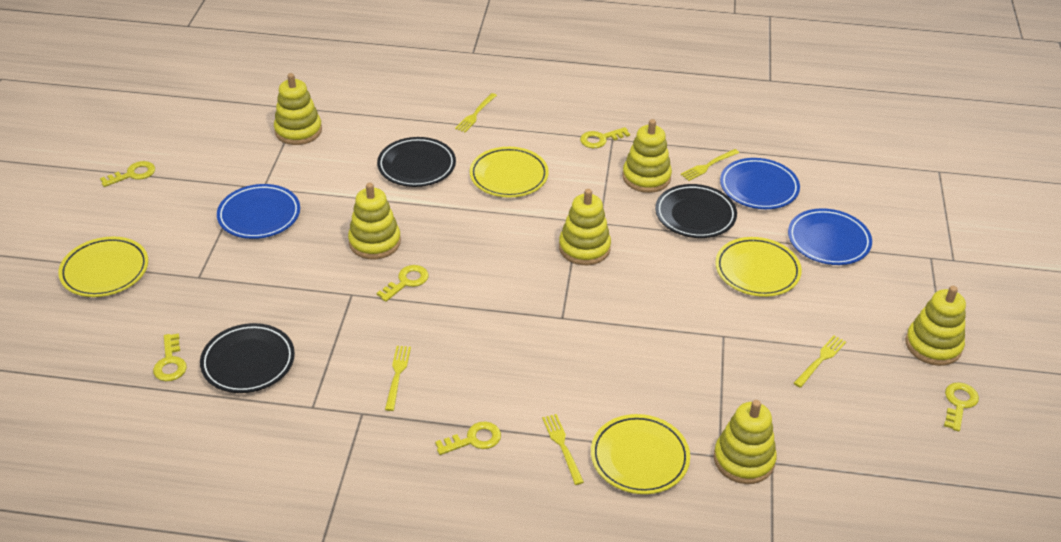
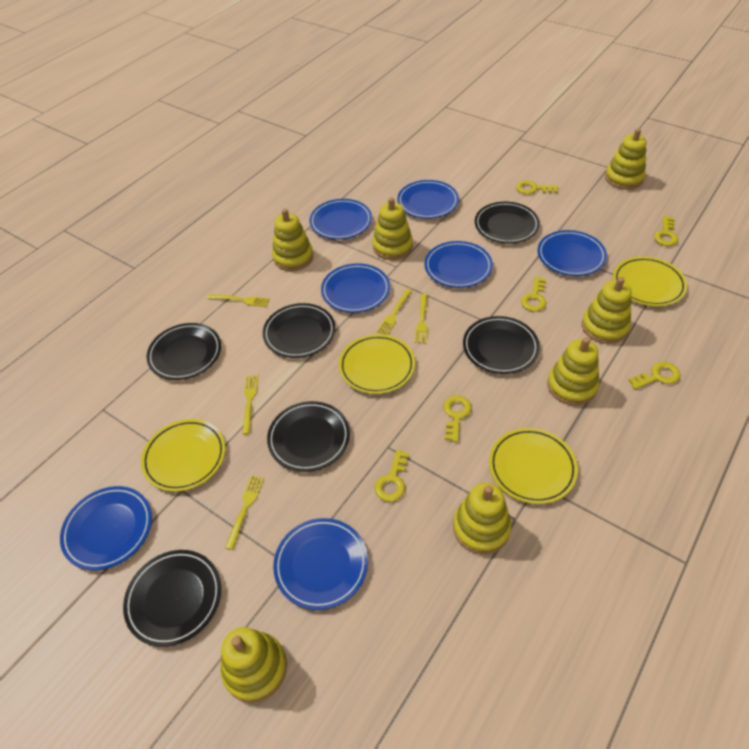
black plate: [200,323,295,393] [377,137,456,187] [655,184,737,238] = 3 -> [123,550,221,647] [147,323,221,380] [263,303,335,358] [267,401,350,472] [463,316,540,374] [475,202,540,243] = 6
blue plate: [217,184,300,239] [720,158,800,209] [788,208,872,265] = 3 -> [60,486,152,570] [273,518,368,610] [309,199,372,240] [321,263,390,313] [397,180,459,219] [424,241,493,288] [537,230,607,276] = 7
yellow stacking toy: [274,73,322,145] [348,183,401,259] [559,189,611,265] [623,119,672,193] [714,400,777,484] [905,286,966,366] = 6 -> [221,627,287,703] [272,209,313,271] [372,197,413,260] [453,483,511,554] [547,337,599,406] [582,277,631,344] [605,128,647,190] = 7

